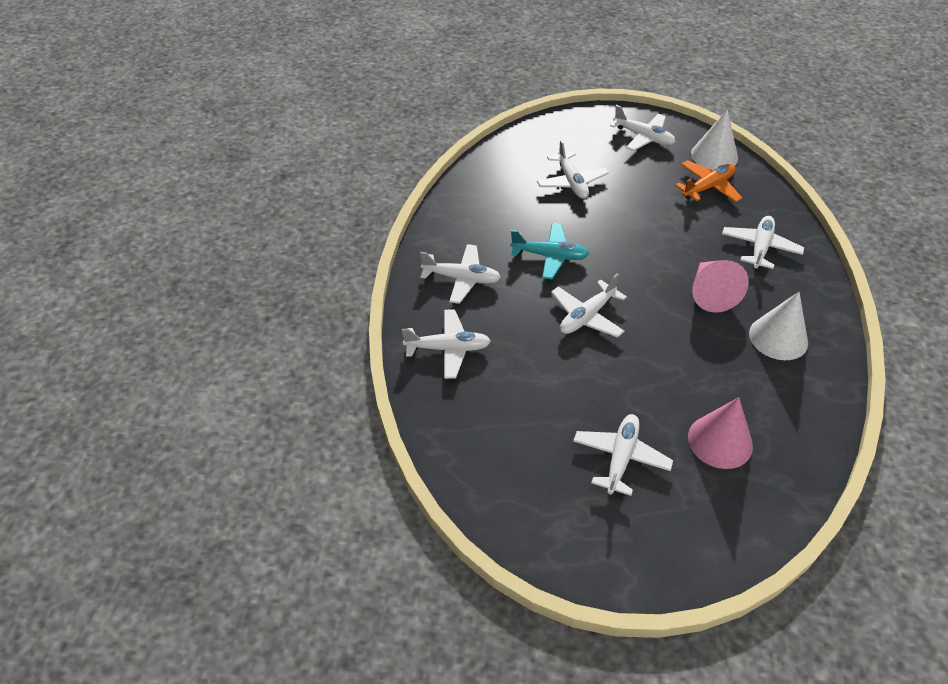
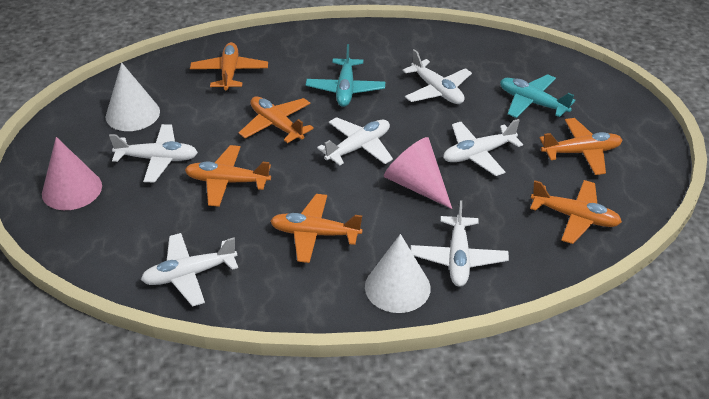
orange plane: [675,160,742,202] = 1 -> [185,145,271,207] [190,42,268,92] [239,97,314,143] [270,194,362,263] [530,180,622,244] [540,118,622,175] = 6
turquoise plane: [510,223,589,280] = 1 -> [306,44,385,107] [500,74,575,118] = 2
white plane: [402,309,491,379] [420,244,501,304] [537,140,609,199] [551,273,627,338] [573,414,673,496] [610,105,675,151] [722,216,804,269] = 7 -> [109,124,198,183] [141,233,238,307] [317,117,393,166] [403,49,472,104] [411,200,509,287] [443,119,523,176] = 6

